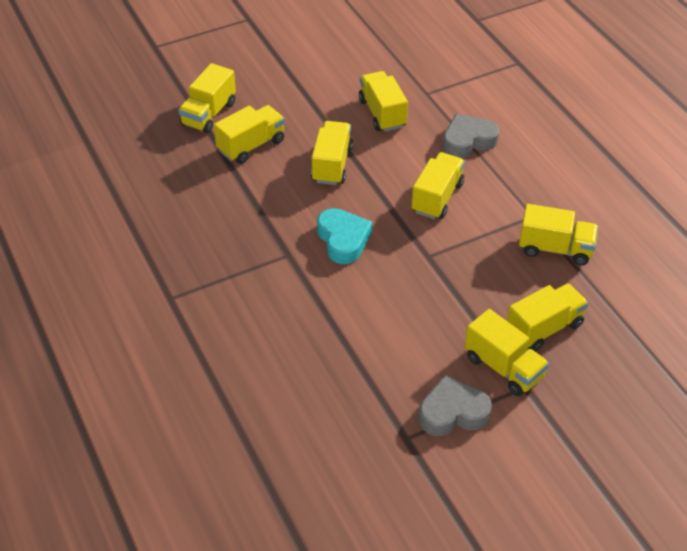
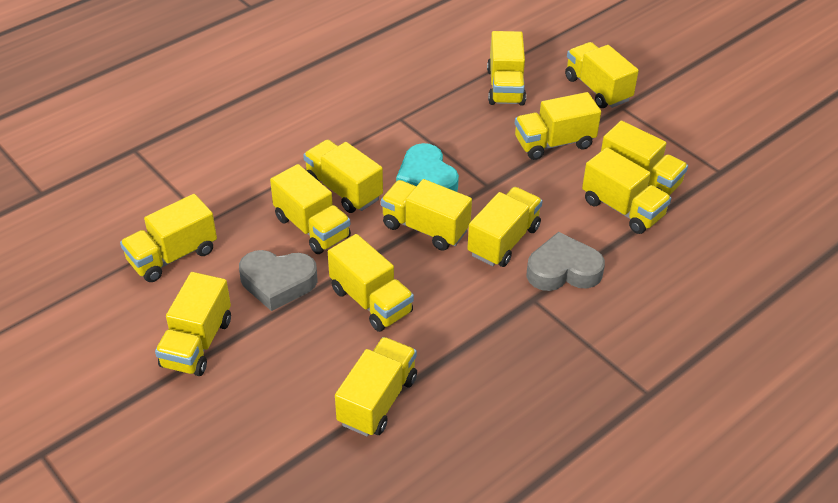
yellow truck: [178,63,236,133] [214,105,285,164] [311,121,353,185] [359,71,408,132] [412,152,465,219] [465,309,549,396] [507,283,589,351] [519,204,598,265] = 8 -> [120,194,217,282] [155,272,231,376] [270,164,351,254] [303,140,383,213] [328,234,414,332] [335,337,417,437] [381,179,472,251] [467,187,543,267] [487,31,526,106] [515,92,601,160] [565,42,639,108] [582,147,672,234] [601,121,688,196] = 13

